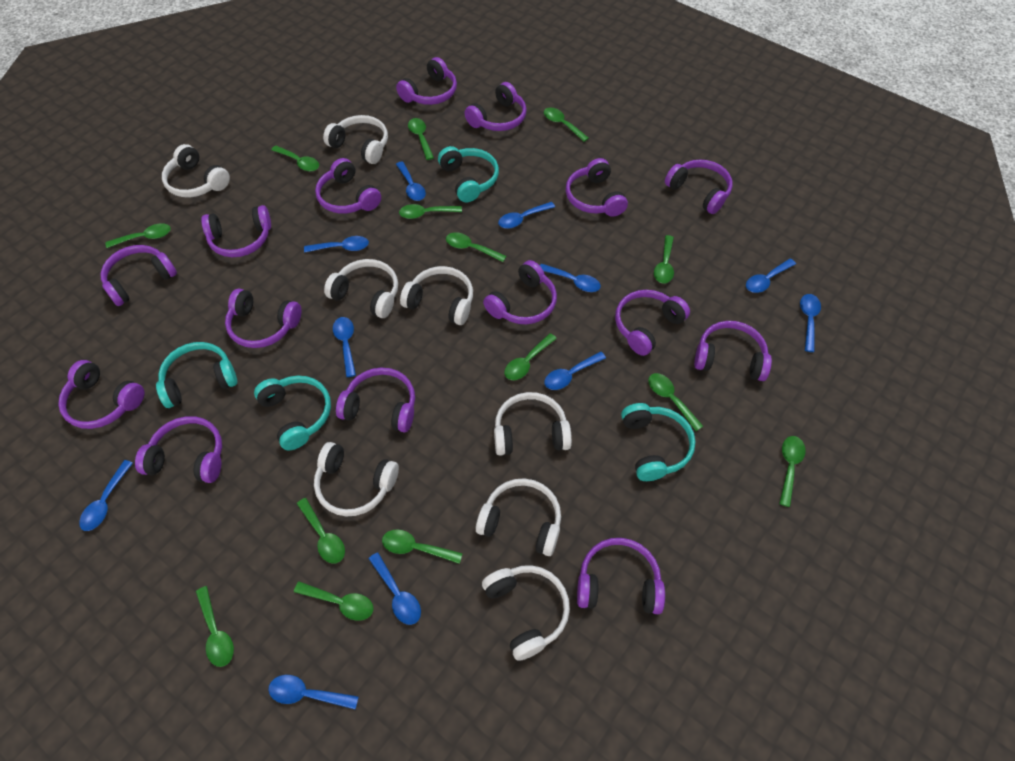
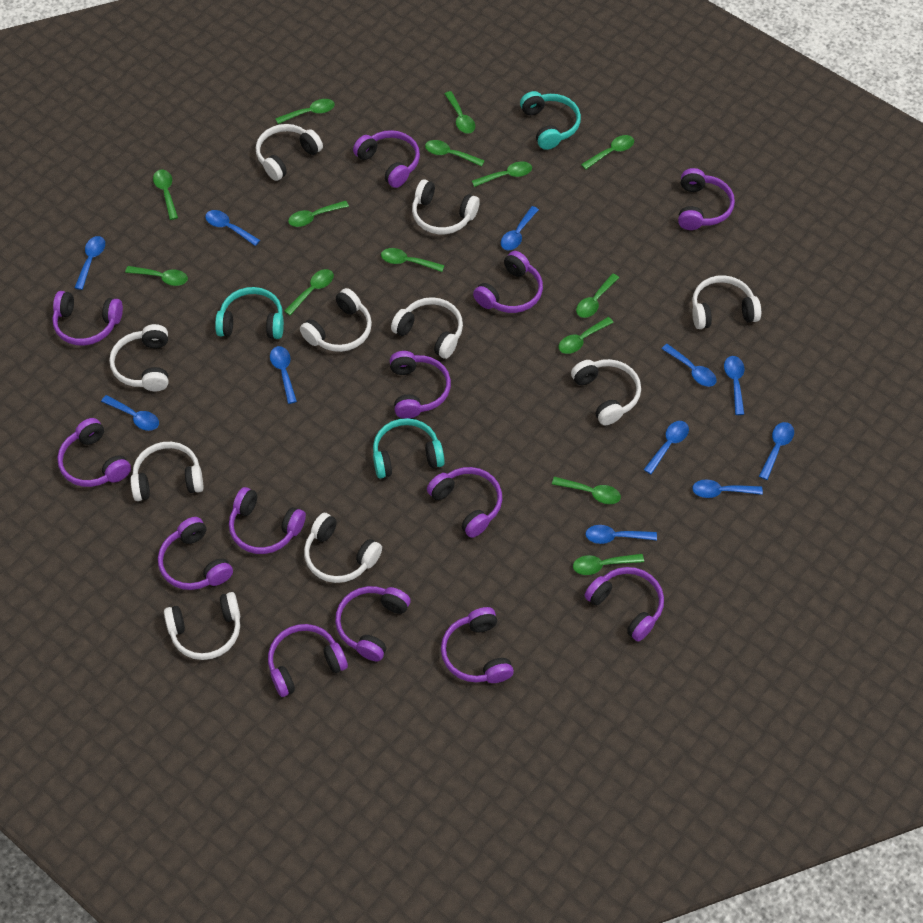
purple headphones: [58,360,145,429] [101,245,177,306] [135,416,222,483] [201,205,271,257] [225,289,302,348] [315,158,381,214] [336,368,415,432] [396,57,457,105] [464,82,527,131] [483,260,557,324] [566,158,628,217] [577,538,665,614] [615,290,690,356] [665,159,733,214] [694,321,772,381] = 15 -> [52,291,123,346] [57,418,131,487] [158,517,233,590] [229,487,306,554] [268,624,348,697] [335,586,411,661] [353,130,420,188] [390,351,451,419] [427,467,502,538] [441,607,514,683] [473,251,543,313] [584,567,664,641] [678,168,735,230] = 13
turquoise headphones: [156,342,237,408] [254,376,331,450] [438,146,499,202] [621,403,695,481] = 4 -> [215,287,284,339] [373,418,445,479] [520,91,581,150] = 3
white headphones: [162,144,230,197] [314,442,399,517] [323,115,388,164] [324,259,398,318] [400,266,473,325] [476,478,561,556] [482,565,570,661] [494,392,572,456] = 8 -> [109,324,168,391] [130,442,204,501] [164,592,240,660] [256,124,323,181] [300,288,372,352] [304,513,382,583] [391,297,463,359] [412,179,480,234] [571,359,641,425] [692,275,761,329] = 10

